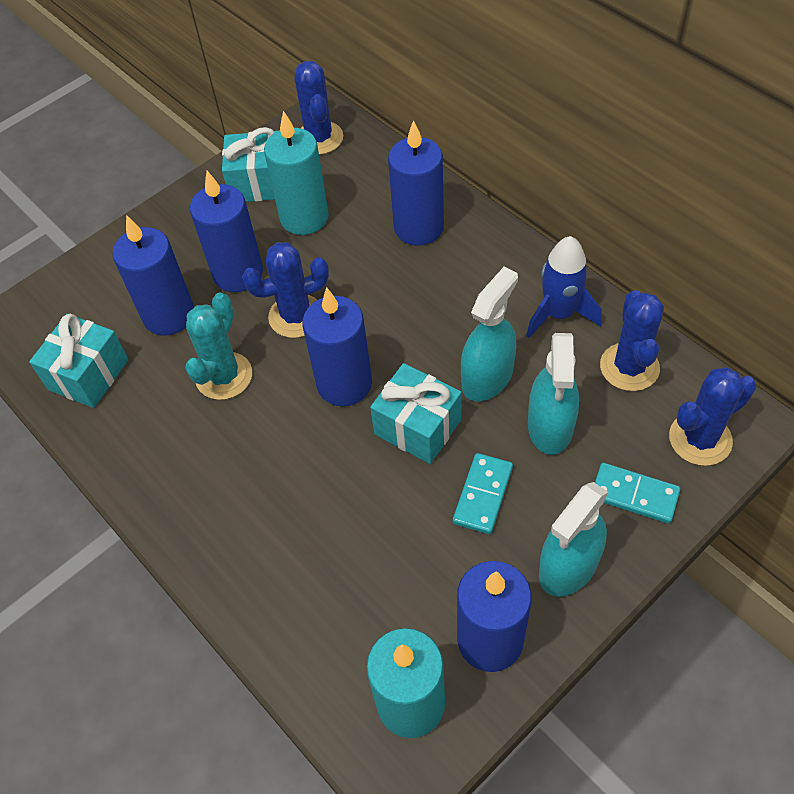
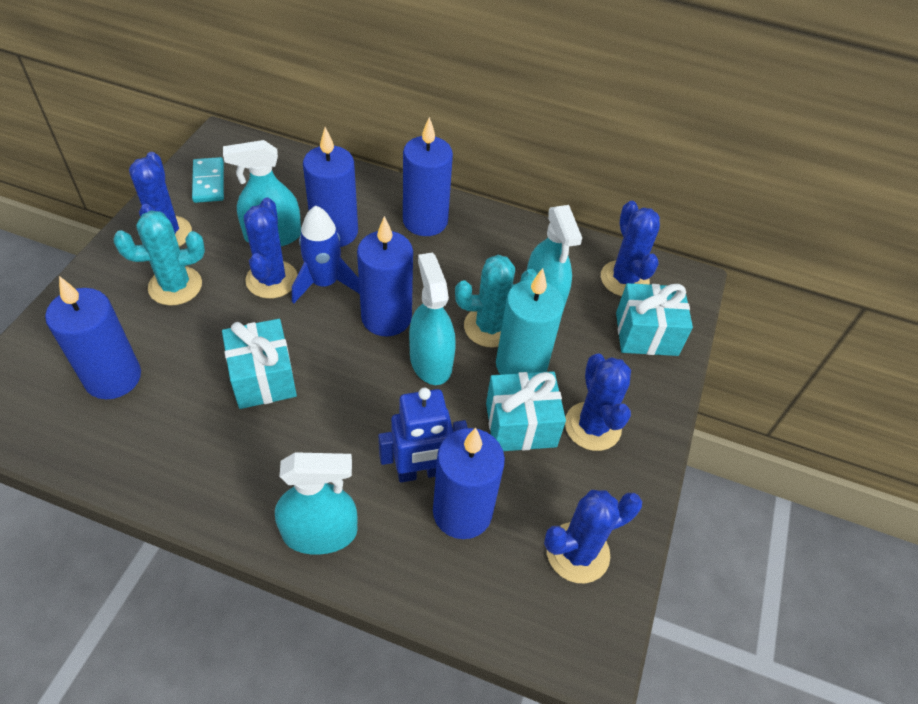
blue cactus: [242,242,329,338] [295,61,343,155] [600,290,664,391] [669,367,756,466] = 4 -> [129,152,192,247] [244,198,298,299] [544,490,642,583] [565,354,631,451] [601,201,660,296] = 5
blue robot: none = 0 -> [378,388,468,482] = 1
turquoise cactus: [185,293,252,400] = 1 -> [114,210,205,306] [455,255,537,348] = 2
turquoise candle: [264,111,329,235] [367,628,445,738] = 2 -> [496,268,564,375] = 1
turquoise domino: [453,453,513,534] [595,463,680,524] = 2 -> [192,157,224,203] = 1
turquoise spray bottle: [461,267,518,401] [528,333,579,455] [539,482,608,597] = 3 -> [223,140,301,246] [275,452,358,555] [409,253,456,385] [527,205,582,307] = 4

